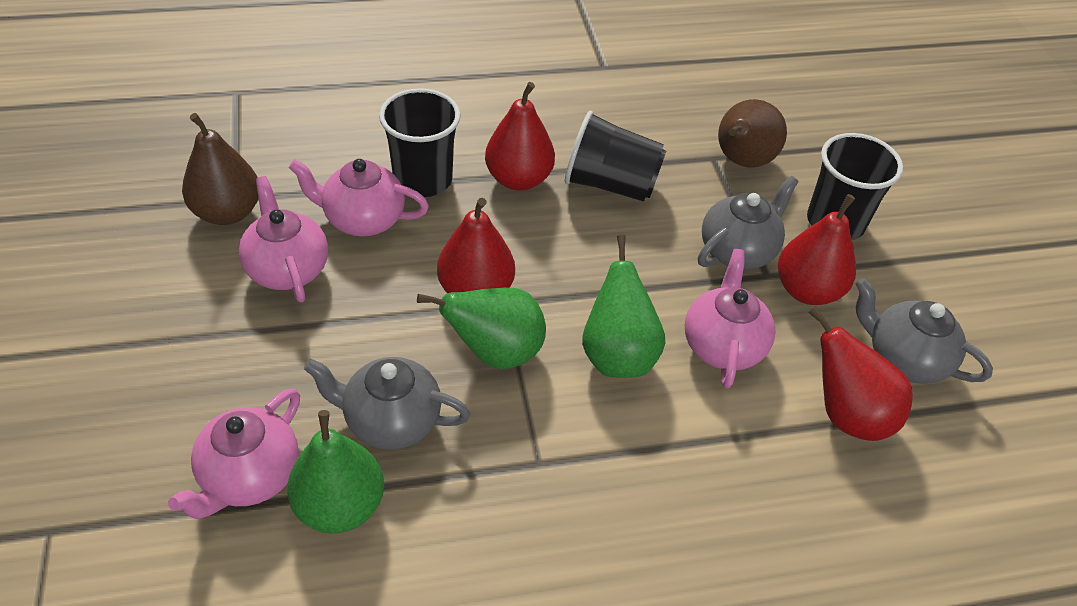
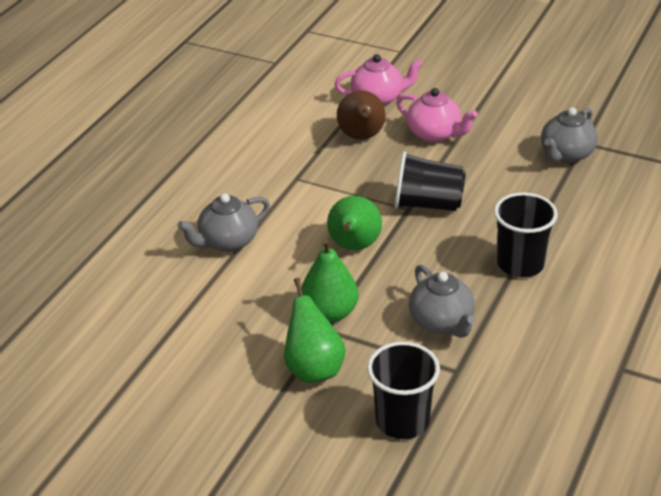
brown pear: [182,113,258,225] [718,99,787,167] = 2 -> [337,90,385,140] = 1
pink teapot: [168,388,300,519] [239,176,328,302] [289,159,429,236] [685,249,776,388] = 4 -> [334,54,423,106] [396,88,478,142] = 2
red pear: [437,198,515,293] [485,82,555,191] [778,194,856,305] [808,307,913,441] = 4 -> none = 0

